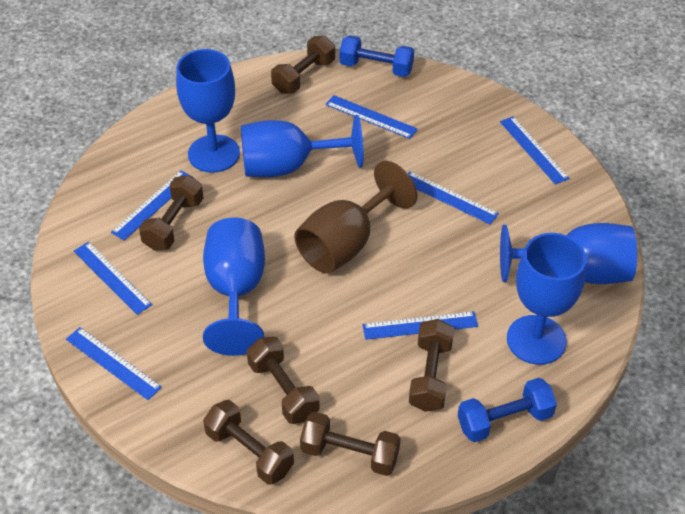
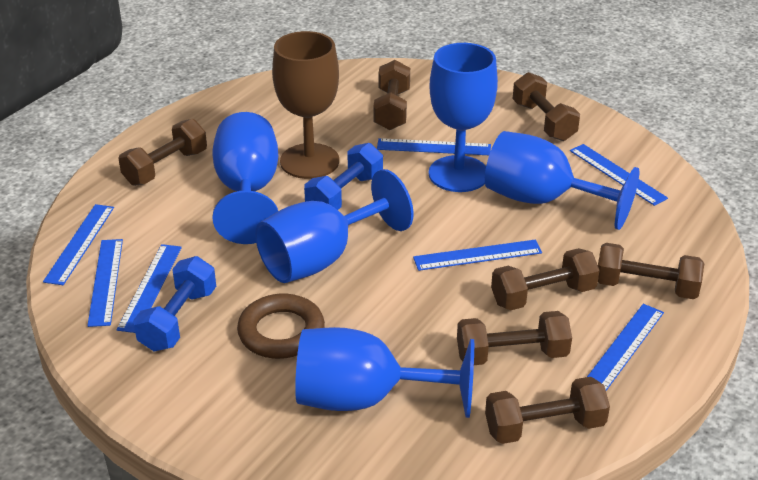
brown dumbbell: [139,175,204,251] [203,400,294,485] [247,337,320,424] [271,35,335,94] [300,412,401,476] [409,319,454,412] = 6 -> [118,119,207,186] [373,60,410,130] [457,311,572,365] [485,377,610,444] [491,248,600,311] [513,72,580,141] [598,243,704,299] = 7
brown ring: none = 0 -> [237,294,325,359] = 1

